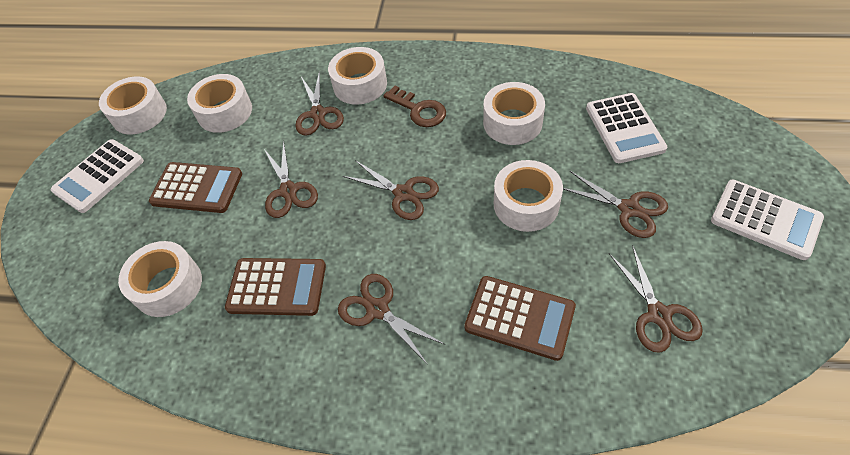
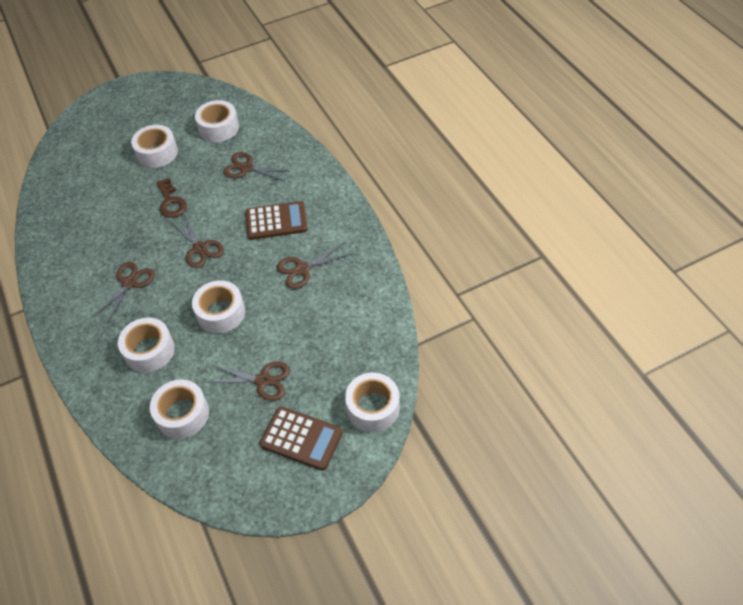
brown calculator: [149,162,242,213] [225,258,326,316] [465,276,576,361] = 3 -> [246,201,308,240] [260,406,343,471] = 2
brown scissors: [264,140,318,218] [295,71,344,136] [338,274,445,365] [343,160,439,220] [563,171,668,238] [609,245,703,353] = 6 -> [92,262,155,323] [172,216,224,268] [210,362,290,401] [223,152,291,181] [277,244,351,289] = 5
white calculator: [51,139,144,213] [586,93,667,163] [711,180,824,260] = 3 -> none = 0

